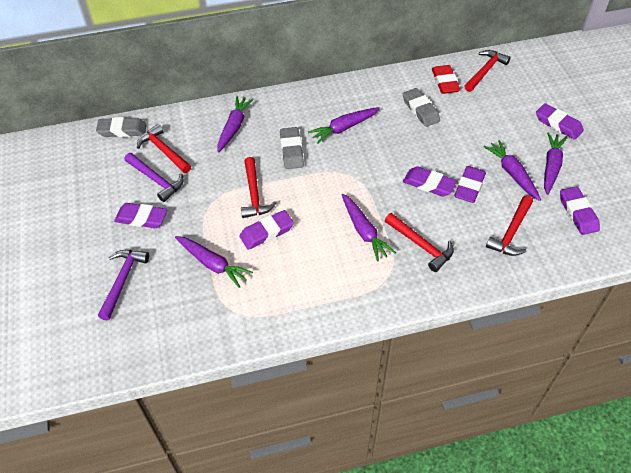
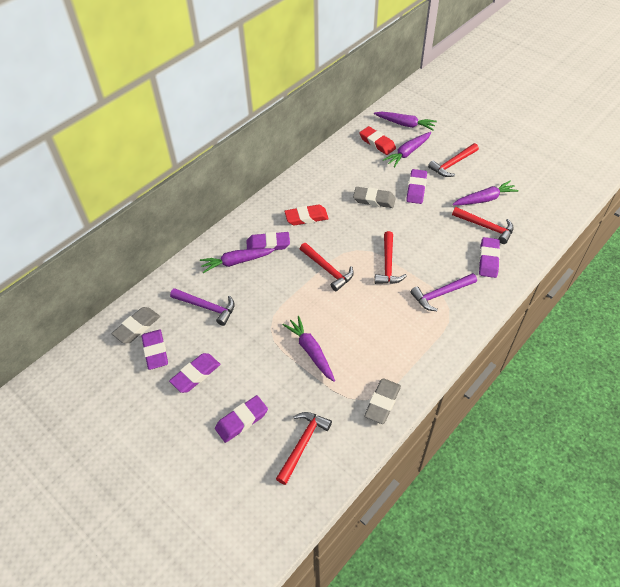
purple carrot: [175,236,253,288] [217,96,254,153] [308,107,380,144] [342,194,396,262] [483,140,541,201] [544,132,567,195] = 6 -> [200,248,275,273] [282,316,335,381] [374,112,437,130] [383,132,431,168] [452,181,519,205] = 5
red eraser: [432,65,461,94] = 1 -> [285,204,329,226] [359,126,396,155] = 2

